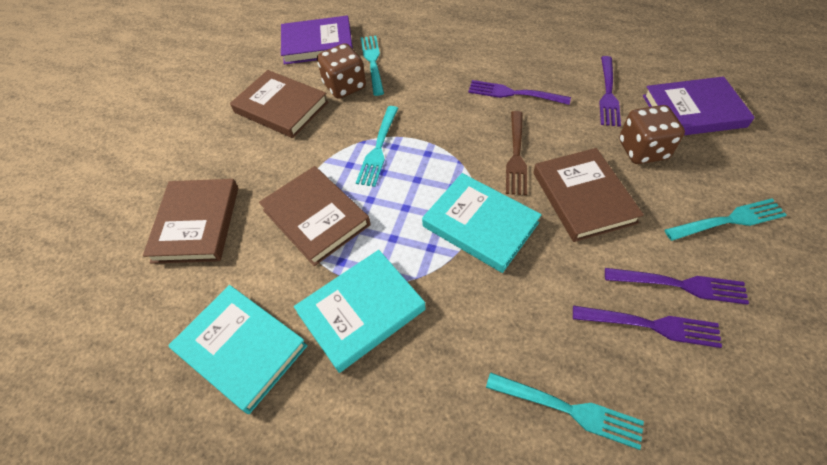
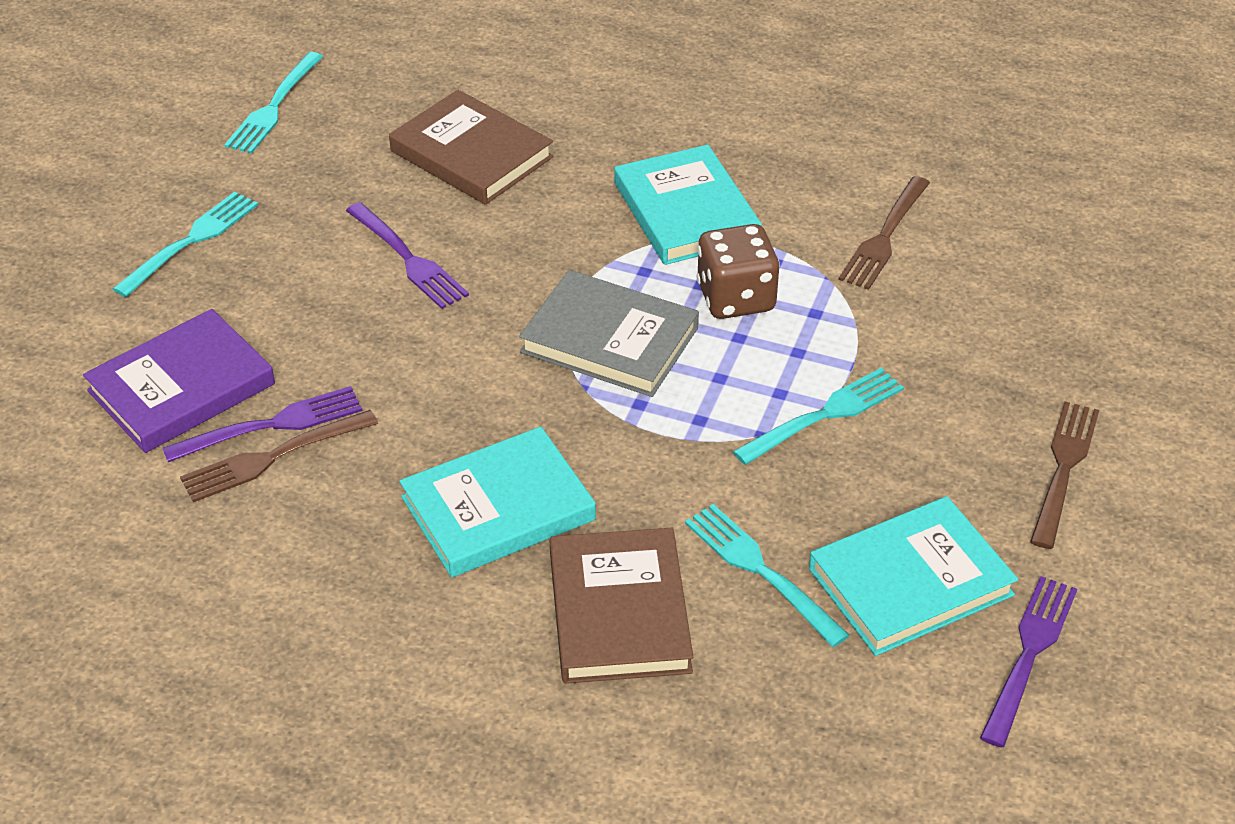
brown book: [143,179,238,264] [230,70,328,138] [259,166,371,266] [533,148,644,242] = 4 -> [389,90,554,205] [550,528,693,684] = 2
brown dice: [317,43,366,99] [619,105,685,164] = 2 -> [697,224,780,319] = 1
brown fork: [506,111,527,195] = 1 -> [180,410,378,502] [838,176,930,290] [1030,401,1099,549] = 3
grey book: none = 0 -> [519,270,699,397] = 1
purple book: [281,15,353,65] [643,76,755,135] = 2 -> [83,309,275,453] = 1
purple fork: [468,80,571,105] [573,306,722,348] [599,56,621,127] [605,268,749,305] = 4 -> [163,386,362,462] [346,202,469,309] [980,576,1077,748] = 3

